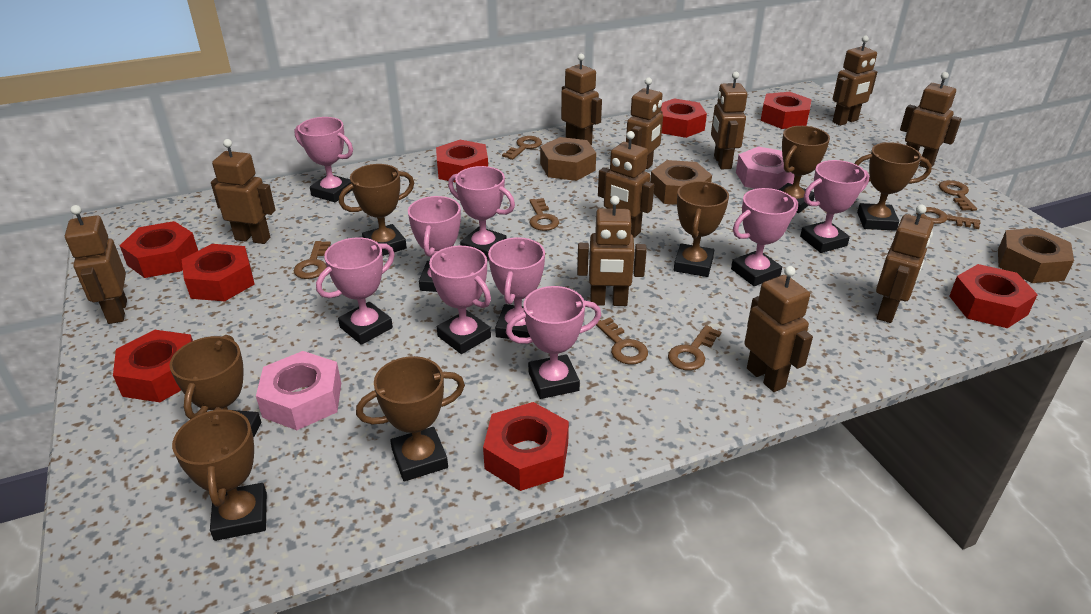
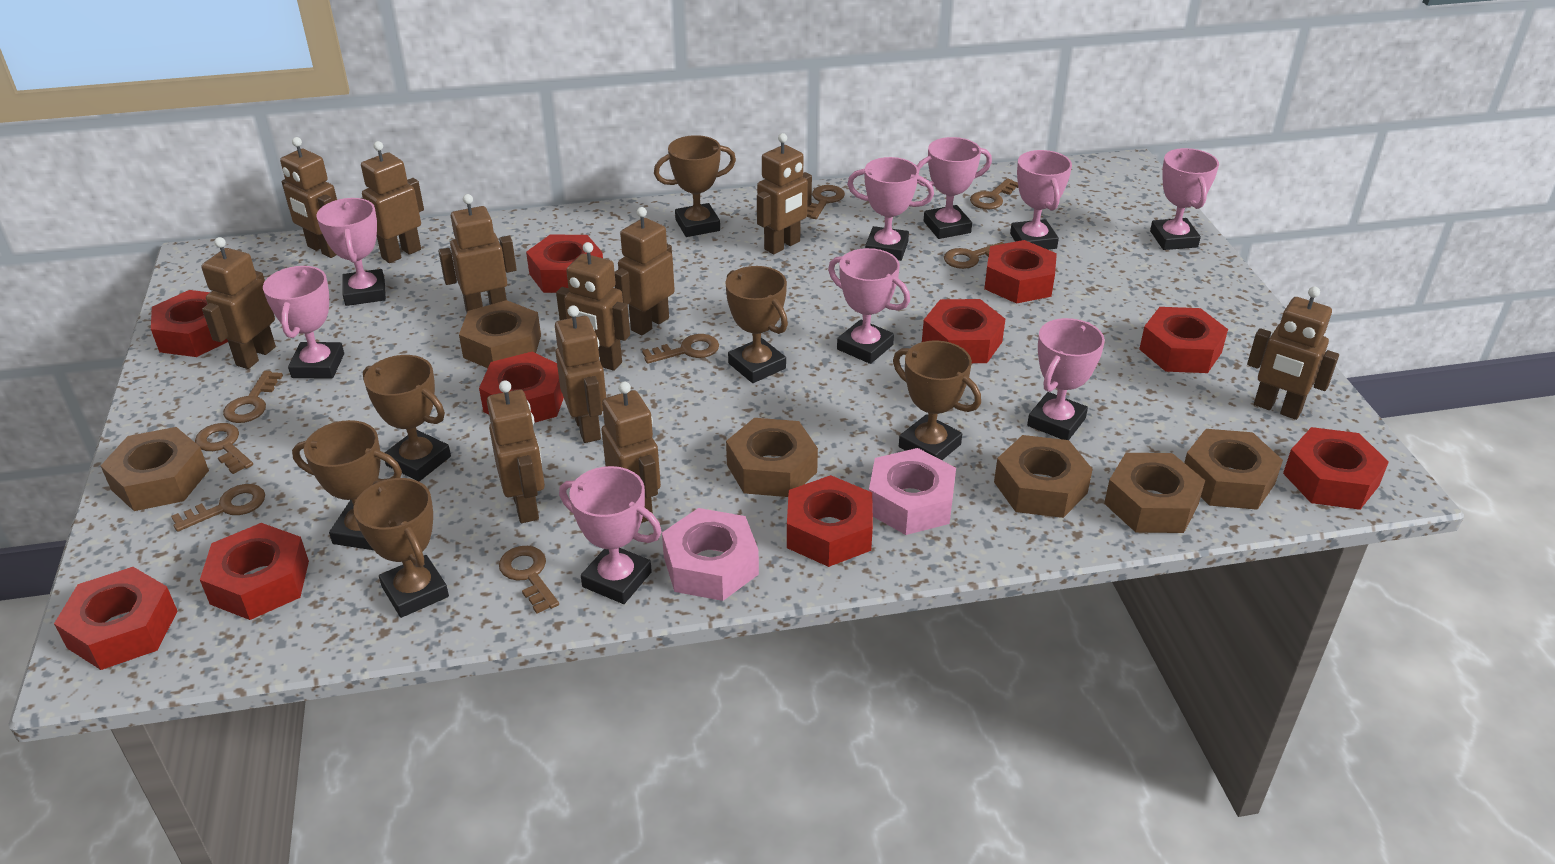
brown key: [294,241,331,279] [502,136,542,160] [529,198,559,231] [596,317,648,365] [668,325,721,371] [916,207,981,229] [939,180,977,211] = 7 -> [171,484,265,532] [195,423,253,474] [223,371,283,423] [499,546,559,614] [642,334,719,364] [807,185,845,219] [944,242,1004,269] [970,178,1018,209] = 8
brown nut: [540,137,596,181] [650,160,712,205] [998,228,1074,283] = 3 -> [101,427,209,511] [459,300,541,368] [726,418,818,497] [994,435,1093,518] [1104,453,1205,533] [1184,429,1283,510] = 6
brown trophy: [169,335,261,438] [172,407,267,541] [339,164,414,256] [356,356,465,481] [674,181,729,277] [779,126,830,213] [854,142,932,231] = 7 -> [292,420,402,550] [354,478,449,618] [363,355,451,481] [654,135,736,237] [725,266,788,383] [893,340,981,460] = 6
red nut: [113,330,193,402] [120,221,198,278] [182,244,255,301] [436,140,488,183] [483,402,569,491] [661,98,707,138] [761,92,812,129] [949,264,1038,328] = 8 -> [54,567,177,670] [151,290,228,357] [200,523,309,620] [479,352,564,423] [526,235,603,293] [787,475,873,567] [922,299,1005,363] [984,240,1057,304] [1139,307,1228,373] [1283,427,1389,510] = 10

